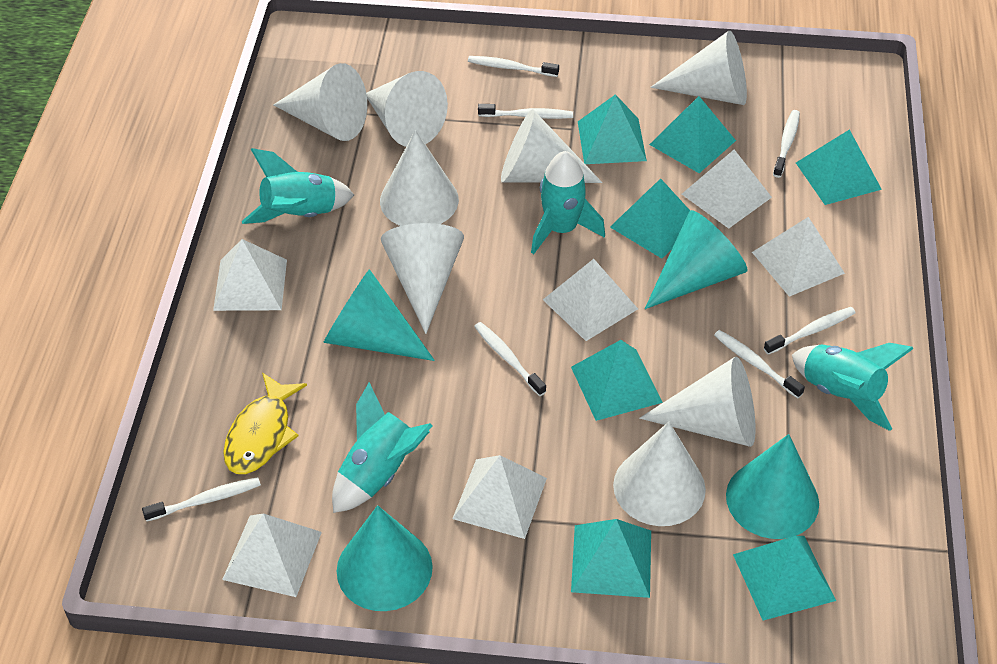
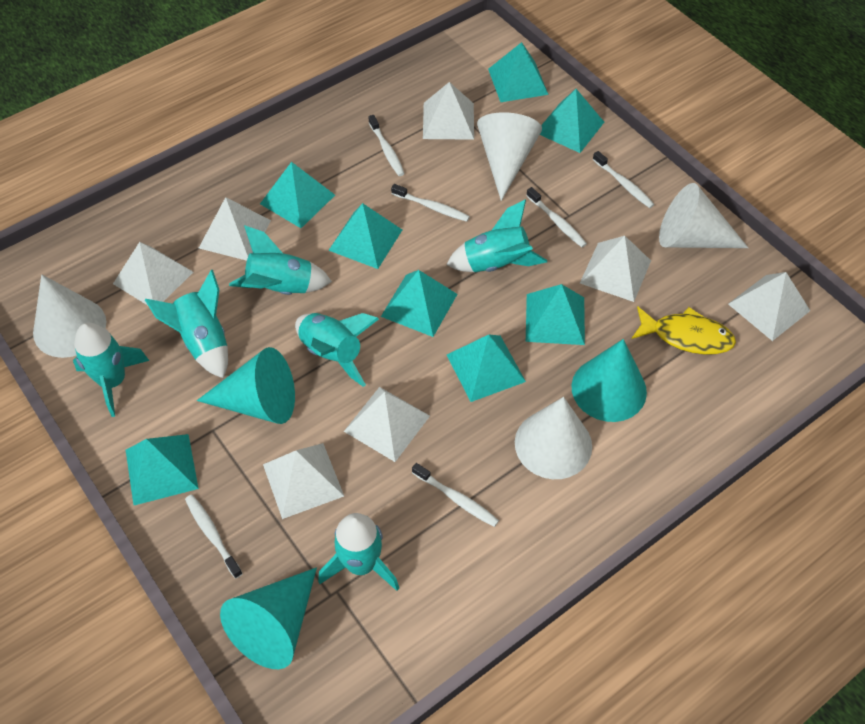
turquoise cone: [323,269,435,361] [337,505,433,611] [645,210,747,309] [726,434,819,539] = 4 -> [197,347,295,424] [220,567,317,669] [572,339,647,422] = 3
turquoise pyramid: [571,340,663,421] [571,519,651,598] [578,94,647,164] [610,178,690,258] [649,96,736,173] [733,536,836,621] [796,129,882,205] = 7 -> [126,434,199,505] [260,162,335,228] [328,203,402,269] [381,270,457,337] [447,335,526,402] [488,42,549,102] [526,284,585,345] [540,89,604,153] = 8
turquoise rocket: [242,148,354,224] [332,382,433,513] [531,151,605,254] [792,343,913,431] = 4 -> [73,323,149,417] [145,270,228,378] [229,225,332,295] [295,313,379,387] [318,513,399,591] [447,200,547,272] = 6
white cone: [273,63,367,141] [366,71,448,147] [380,130,459,226] [381,223,464,334] [501,109,602,183] [613,422,706,526] [639,357,756,447] [651,31,747,105] = 8 -> [33,274,106,358] [477,112,542,201] [515,397,592,479] [659,183,748,248] = 4
white pyramid: [213,239,287,311] [222,513,322,597] [452,455,547,539] [543,259,638,341] [682,149,772,229] [752,217,845,297] = 6 -> [113,242,193,305] [199,197,271,261] [263,443,344,519] [344,387,430,462] [423,82,474,140] [580,236,651,302] [728,272,810,341] = 7
white toothbrush: [142,477,261,521] [468,56,559,77] [474,322,546,396] [478,104,573,119] [714,330,805,398] [764,307,856,355] [773,110,800,178] = 7 -> [185,495,243,579] [368,115,405,176] [391,184,470,222] [412,463,499,527] [526,187,587,247] [593,151,655,208] = 6

